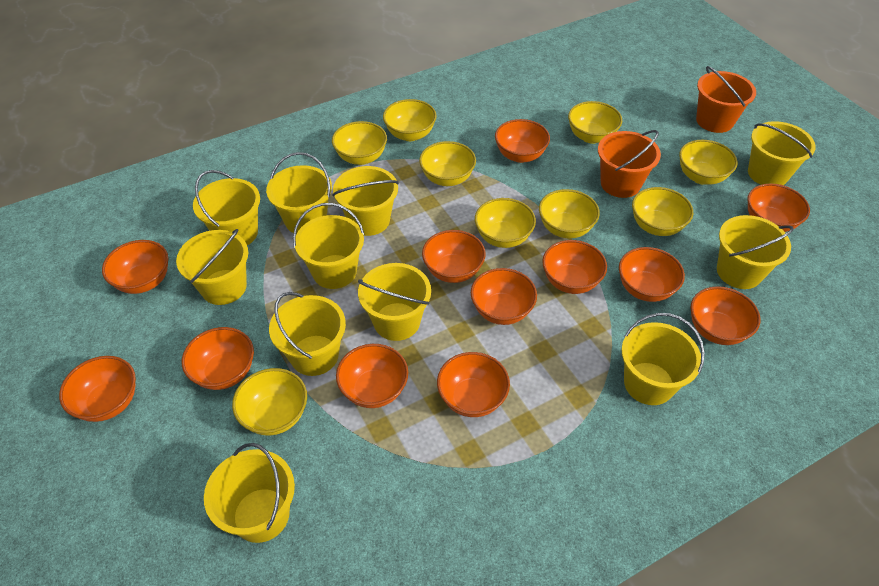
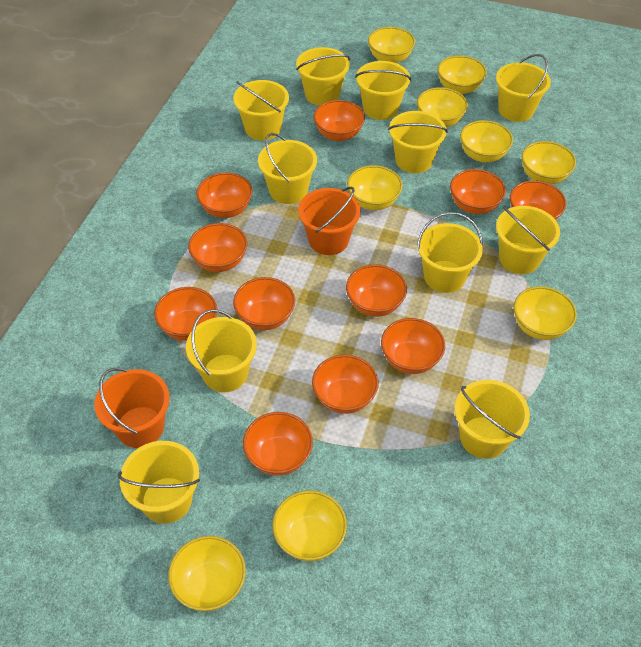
orange bowl: [59,356,136,422] [102,240,168,294] [182,327,254,390] [336,344,408,408] [422,230,486,283] [437,352,510,417] [471,268,537,325] [495,119,550,163] [542,240,607,294] [619,247,685,302] [690,286,760,345] [748,184,810,232] = 12 -> [154,287,217,341] [188,223,247,272] [196,172,253,218] [233,277,295,330] [243,412,313,476] [312,355,378,414] [314,100,365,141] [346,264,407,317] [381,318,445,374] [450,169,506,214] [510,180,566,220] = 11

